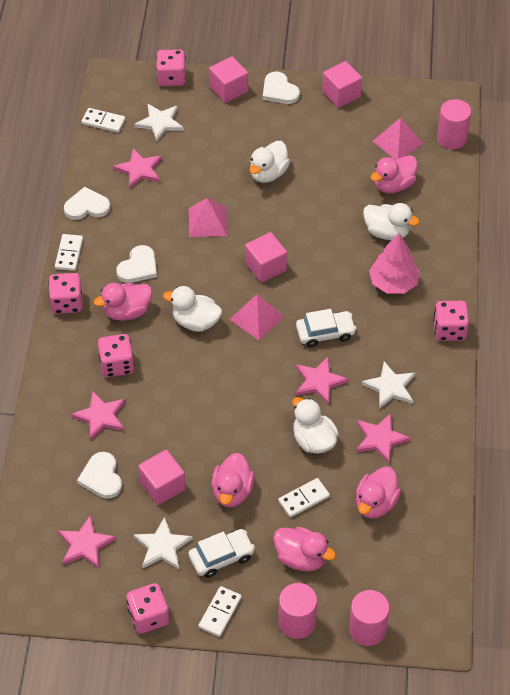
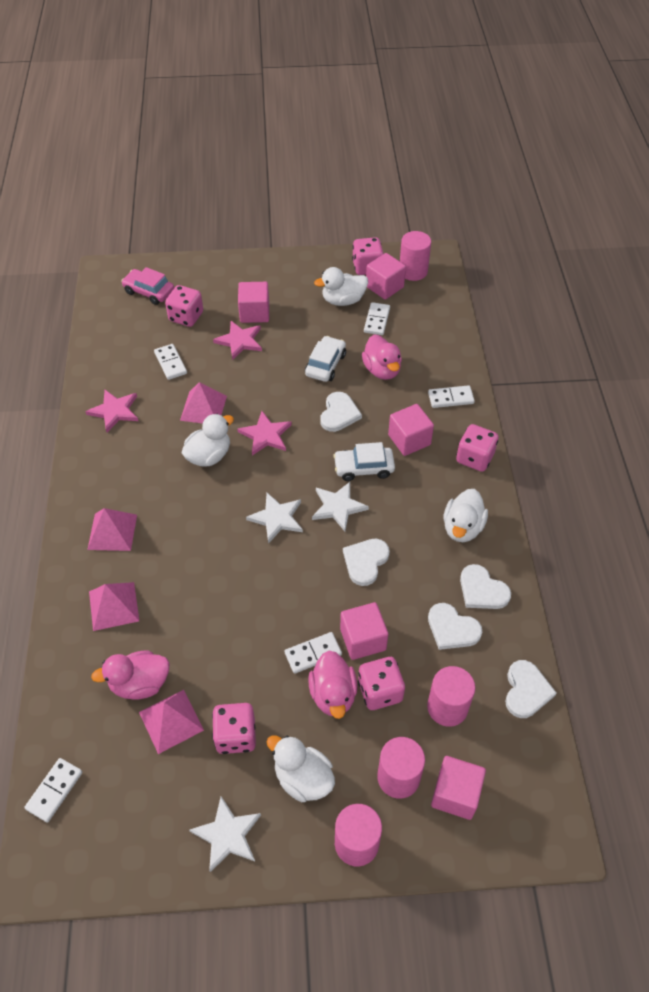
pink car: none = 0 -> [121,267,174,305] = 1
pink cube: [138,450,186,505] [209,56,248,103] [245,232,287,283] [322,61,362,108] = 4 -> [238,282,269,323] [340,602,388,660] [366,253,406,300] [388,404,434,456] [431,756,486,820] = 5
pink cylinder: [279,583,317,639] [349,590,390,646] [437,99,471,149] = 3 -> [335,804,382,867] [377,737,425,799] [400,231,431,281] [427,666,475,727] = 4
pink duck: [94,283,152,321] [211,453,255,507] [274,527,336,571] [356,467,401,519] [370,155,418,193] = 5 -> [91,651,170,700] [308,651,358,719] [362,334,402,380] = 3
pink pyramid: [189,198,227,237] [229,295,285,340] [373,118,424,159] = 3 -> [87,508,137,551] [89,582,139,631] [139,690,204,754] [180,382,227,423] = 4
pink star: [58,515,116,568] [71,391,125,440] [113,148,162,188] [296,357,349,405] [356,413,411,463] = 5 -> [85,390,138,432] [213,321,262,360] [237,411,292,456] = 3
pink tree: [369,233,420,294] = 1 -> none = 0
white domino: [55,234,83,271] [81,108,125,133] [198,586,242,637] [278,478,330,518] = 4 -> [24,758,82,822] [154,344,187,380] [285,632,342,674] [364,302,390,335] [428,385,475,408] = 5
white heart: [64,187,110,220] [77,452,122,499] [116,245,157,283] [263,72,300,104] = 4 -> [320,392,362,432] [343,539,390,586] [428,603,482,650] [460,564,511,609] [505,660,557,718] = 5

